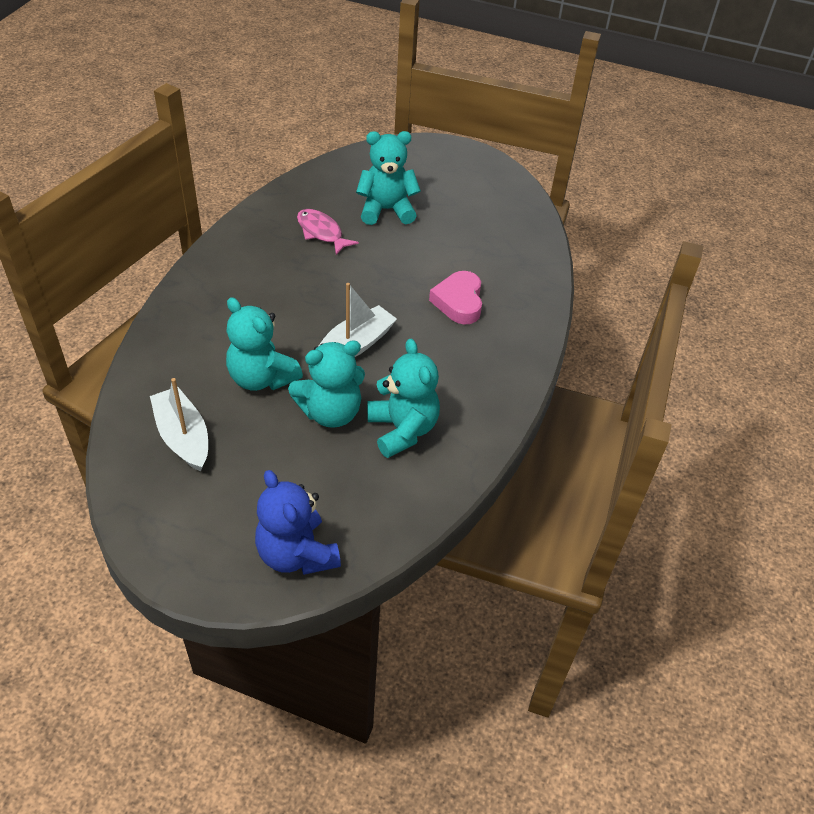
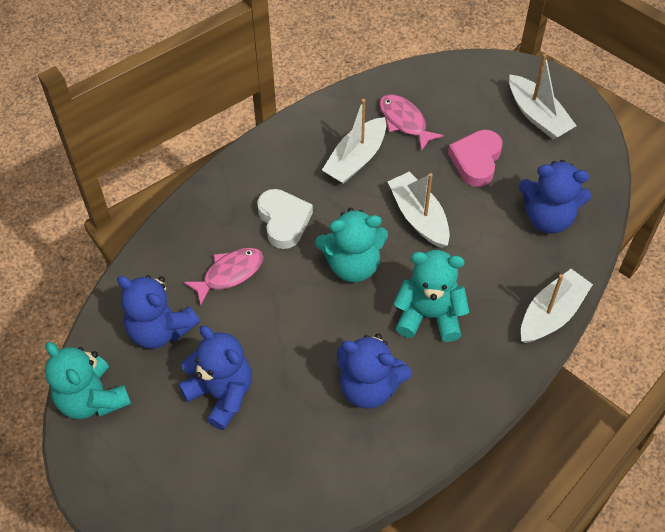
blue teddy bear: [255,470,341,575] = 1 -> [117,275,200,349] [179,326,252,430] [337,333,412,409] [519,160,591,233] = 4
pink fish: [297,209,359,255] = 1 -> [184,248,264,306] [380,94,444,151] = 2
turquoise teddy bear: [226,297,303,391] [288,340,365,428] [356,131,421,225] [367,339,440,458] = 4 -> [45,342,131,419] [315,208,388,282] [393,250,470,342] = 3
white boat: [150,378,208,472] [319,283,397,357] = 2 -> [322,99,386,184] [388,171,450,248] [509,54,577,139] [521,269,593,343] = 4
white heart: none = 0 -> [257,189,313,249] = 1

